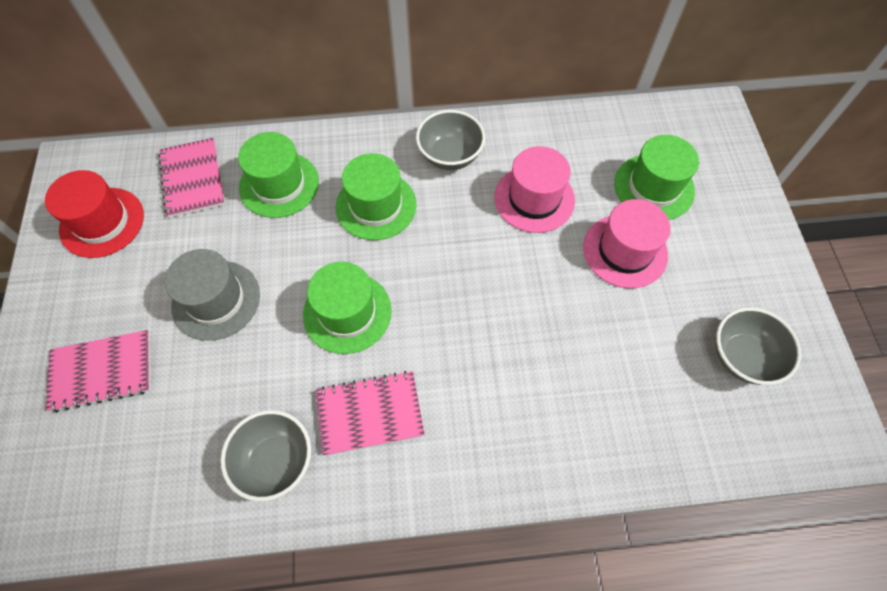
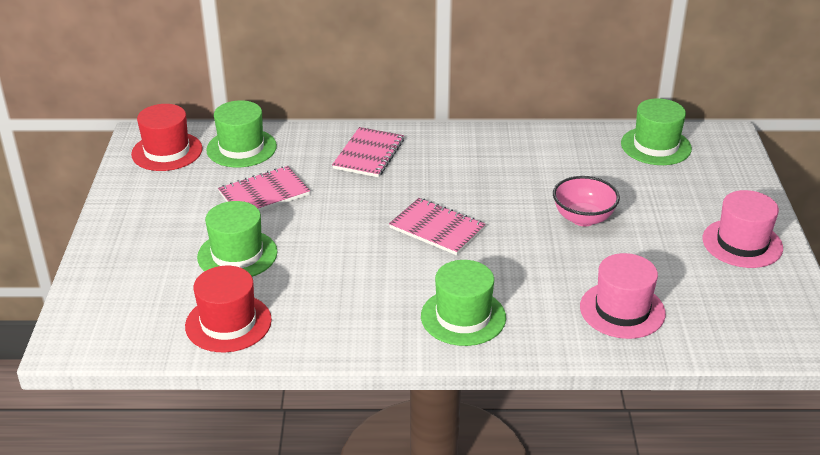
grey bowl: [221,410,311,501] [416,110,485,170] [715,307,802,385] = 3 -> none = 0
grey hat: [165,249,260,341] = 1 -> none = 0
pink bowl: none = 0 -> [553,176,620,226] = 1
red hat: [45,170,144,258] = 1 -> [131,104,203,171] [185,266,272,352] = 2

